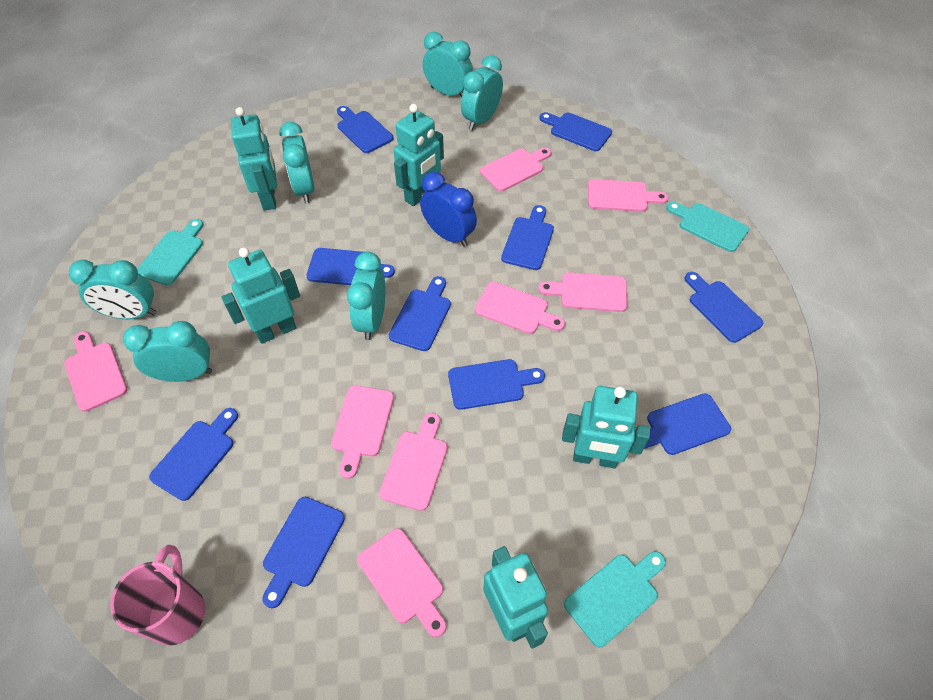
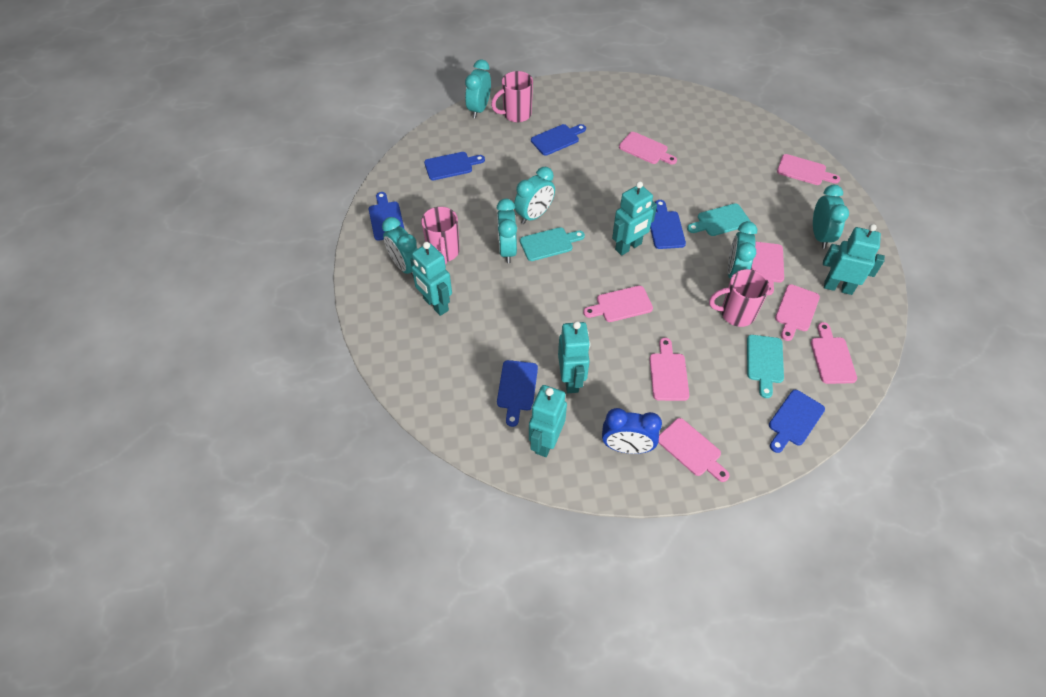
blue cutting board: [149,408,238,501] [263,497,345,608] [307,248,395,285] [337,106,393,153] [389,276,451,351] [448,359,545,410] [501,205,554,270] [539,112,612,151] [644,394,731,455] [684,272,763,343] = 10 -> [369,192,404,241] [424,152,485,180] [497,360,538,427] [531,124,586,156] [650,200,686,249] [769,390,825,453] = 6
pink mug: [110,545,205,646] = 1 -> [421,207,460,265] [491,71,533,122] [709,269,770,327] = 3

